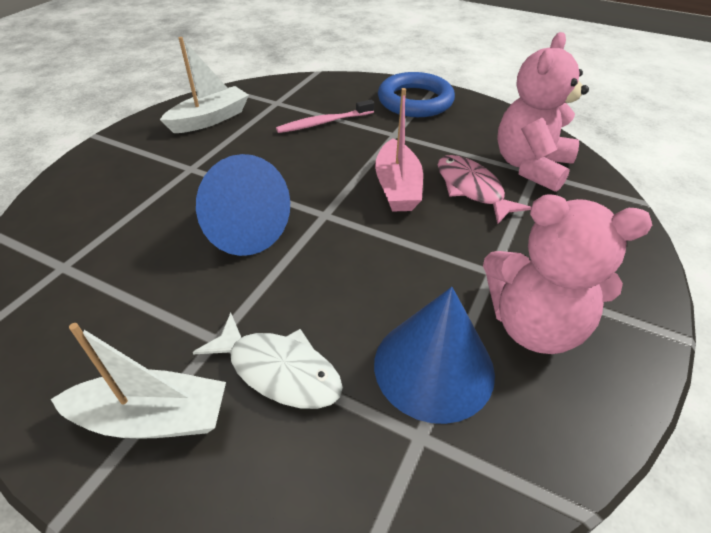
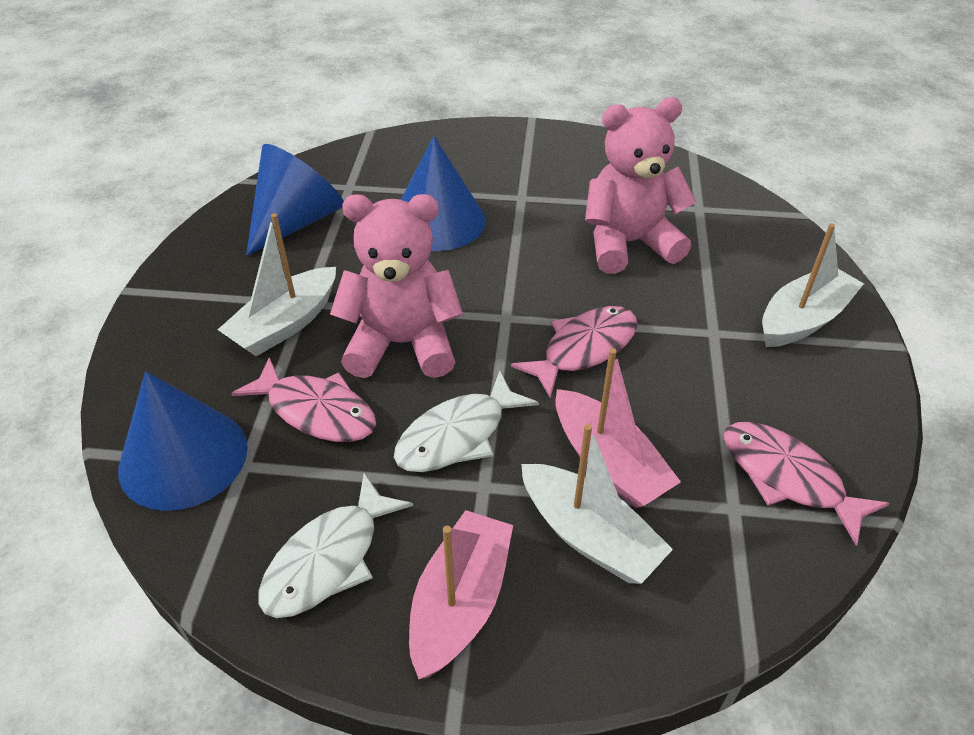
blue cone: [196,154,290,256] [374,287,495,424] = 2 -> [118,371,248,511] [246,144,344,256] [401,136,486,251] = 3
blue ring: [378,72,455,117] = 1 -> none = 0
pink boat: [375,88,423,212] = 1 -> [409,510,513,679] [555,348,681,508] = 2
pink fish: [438,155,531,224] = 1 -> [231,357,376,442] [511,306,637,398] [723,422,890,546] = 3
pink toothbrush: [276,100,374,133] = 1 -> none = 0
white boat: [51,323,226,438] [160,37,249,133] = 2 -> [218,213,336,356] [521,424,673,584] [762,223,864,347] = 3
white fish: [193,313,343,409] = 1 -> [259,473,413,618] [394,370,539,472] = 2

